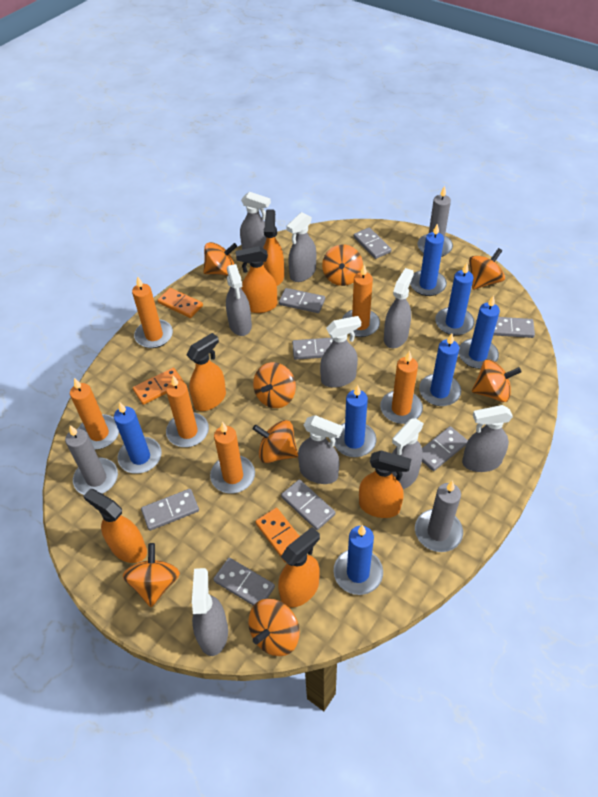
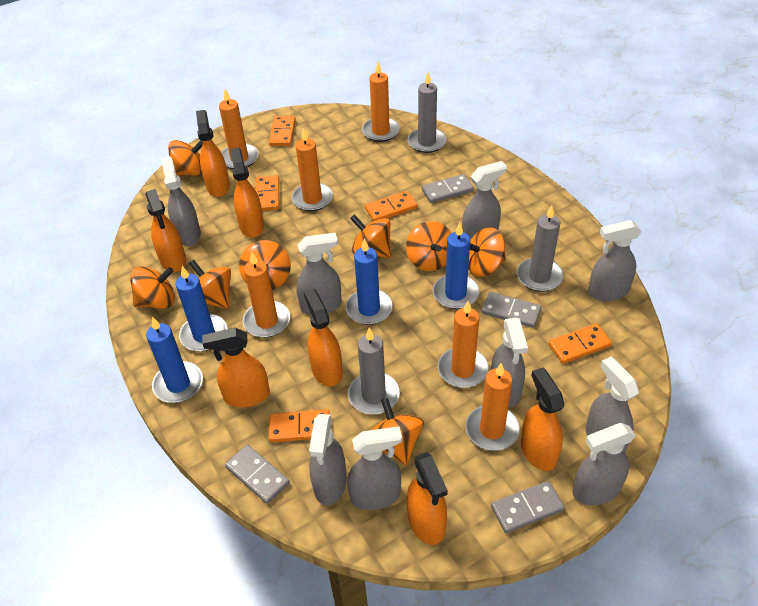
blue candle: [114,402,162,474] [333,525,383,595] [334,385,376,457] [410,224,447,296] [419,333,461,406] [435,263,474,336] [458,295,500,369] = 7 -> [146,317,203,403] [176,266,227,352] [345,238,393,325] [433,223,479,309] = 4
grey domino: [141,489,199,531] [213,558,275,606] [279,288,325,313] [281,479,335,530] [292,338,333,360] [354,227,391,259] [422,426,468,471] [493,317,535,338] = 8 -> [225,445,290,504] [422,174,474,203] [482,292,541,328] [491,481,565,533] = 4
orange domino: [133,368,184,405] [158,288,203,318] [255,508,300,563] = 3 -> [255,175,279,211] [269,116,296,146] [269,409,330,442] [365,191,417,221] [548,323,612,364] = 5
orange spray bottle: [83,489,147,563] [186,333,226,411] [236,246,277,313] [263,209,284,286] [278,527,320,608] [359,450,411,518] = 6 -> [145,189,186,272] [196,110,230,197] [202,328,270,408] [230,147,264,238] [304,288,343,387] [407,452,448,545] [521,368,564,471] = 7

